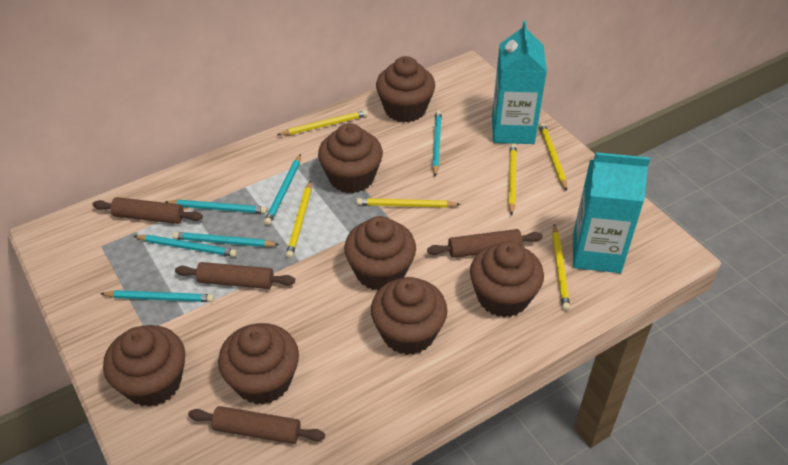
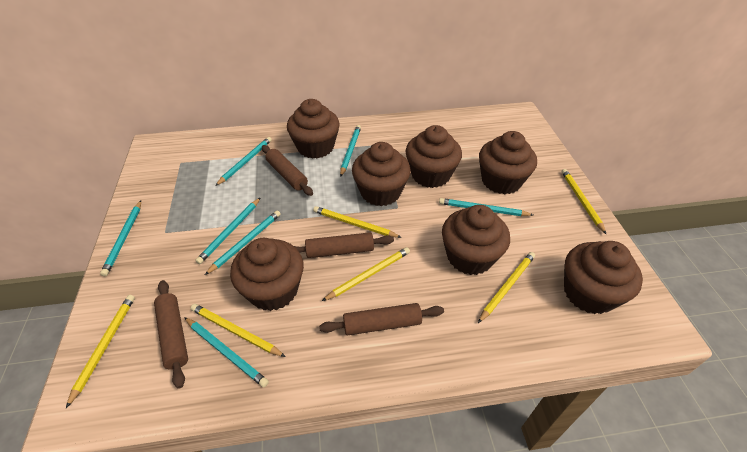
turquoise carton: [492,21,547,144] [573,152,650,273] = 2 -> none = 0
turquoise pencil: [100,290,214,302] [134,235,237,257] [165,200,267,214] [173,232,279,247] [264,154,301,225] [432,110,442,177] = 6 -> [100,200,141,276] [184,317,269,387] [195,198,260,264] [205,211,281,275] [215,137,272,186] [340,125,361,177] [439,198,533,216] = 7

